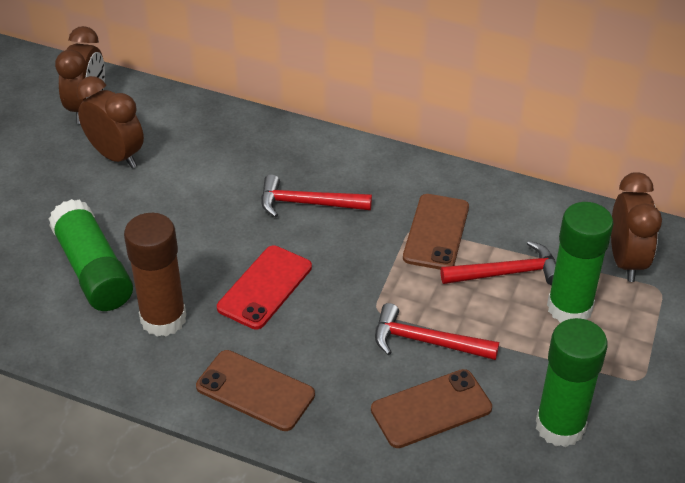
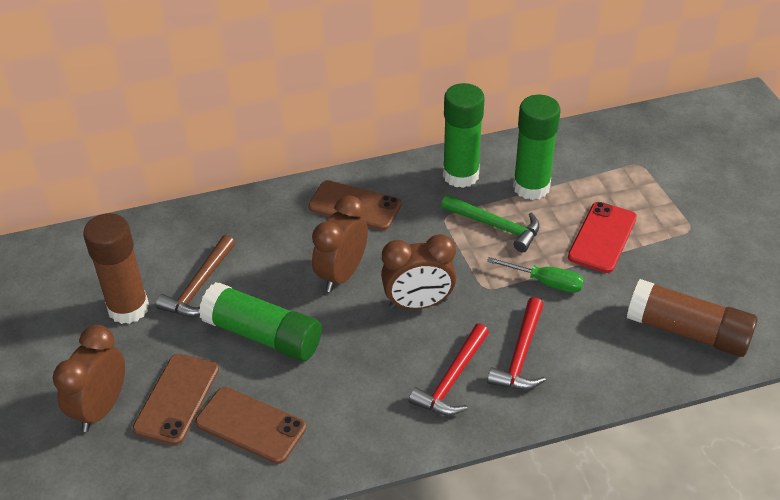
brown glue stick: [124,213,186,337] = 1 -> [83,213,149,324] [627,279,757,357] = 2
brown hammer: none = 0 -> [156,235,235,317] = 1
green hammer: none = 0 -> [441,195,540,252] = 1
green screwdriver: none = 0 -> [487,257,584,293] = 1
red hammer: [261,174,372,218] [375,303,499,360] [440,241,556,285] = 3 -> [409,324,489,416] [487,297,546,390] = 2

